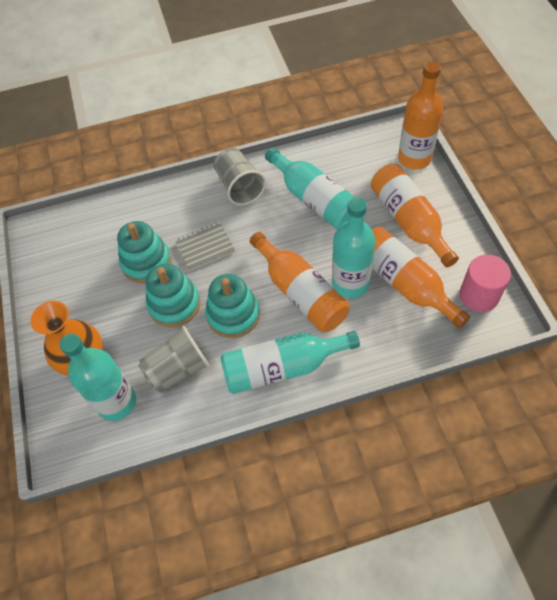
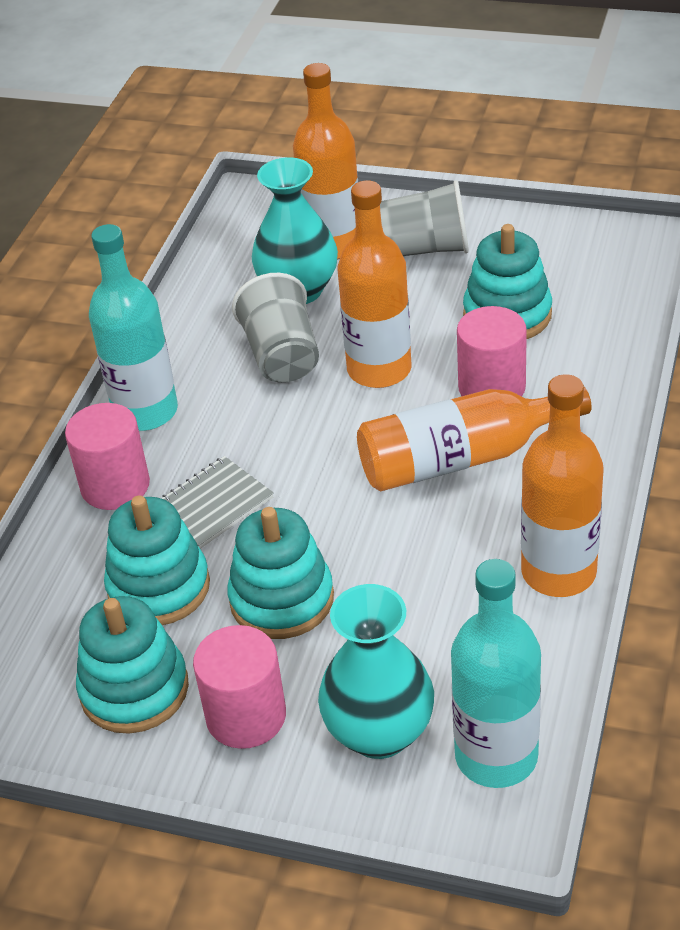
orange vase: [30,301,103,375] = 1 -> none = 0
pink cylinder: [460,255,511,312] = 1 -> [65,403,150,510] [193,625,286,749] [457,306,527,397] = 3
turquoise bottle: [60,334,136,421] [220,331,360,394] [265,148,355,230] [332,197,375,298] = 4 -> [89,224,178,431] [451,559,541,788] = 2
turquoise stacking toy: [117,221,171,283] [146,264,200,327] [205,274,260,338] = 3 -> [76,596,189,734] [104,496,210,625] [227,507,334,639] [463,224,552,339] = 4
turquoise vase: none = 0 -> [252,157,338,304] [318,584,434,759] = 2

